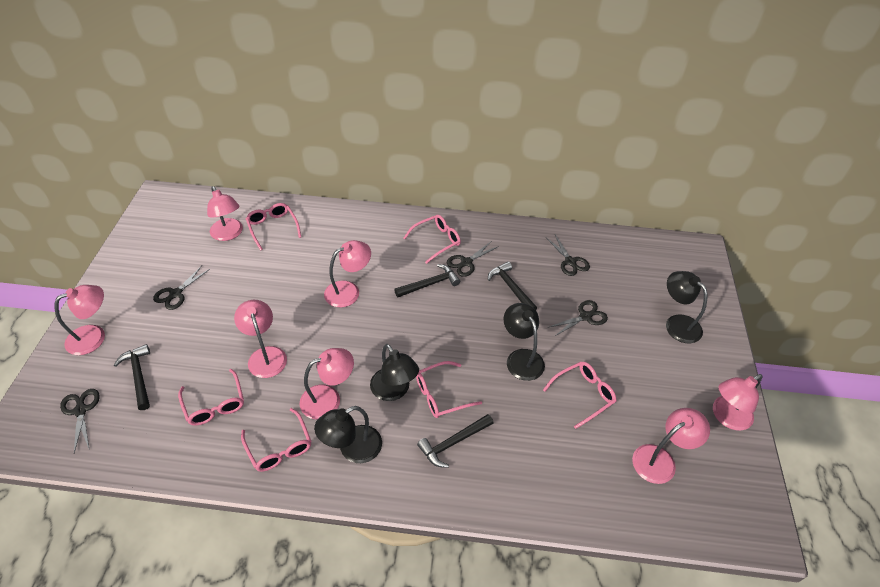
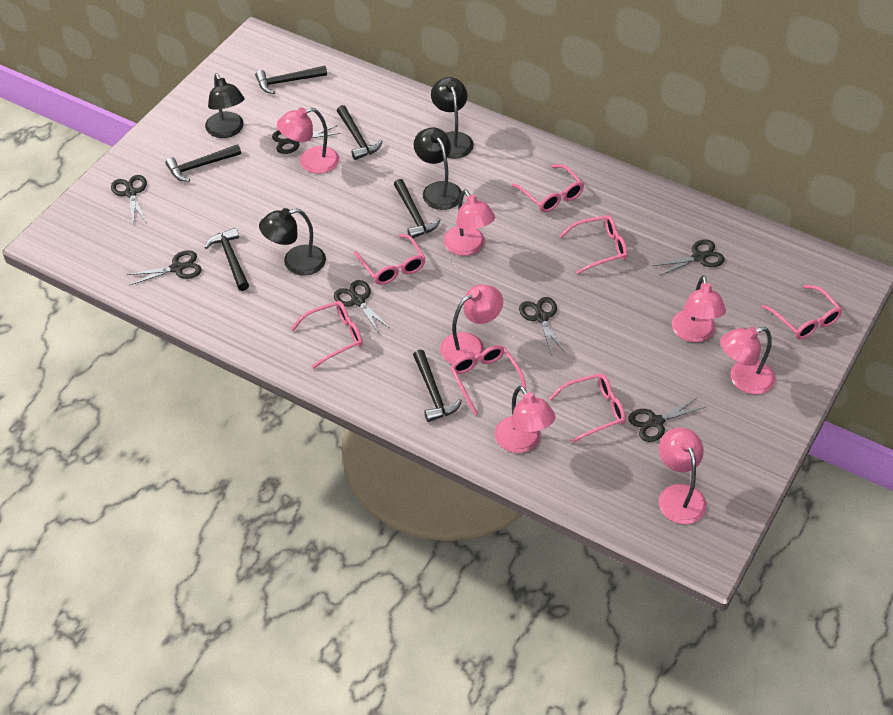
black hammer: [114,344,150,410] [394,264,460,297] [417,414,493,468] [488,261,537,310] = 4 -> [165,144,241,182] [204,228,249,291] [255,66,327,94] [337,105,383,160] [394,179,441,238] [413,350,462,422] = 6
black scissors: [60,389,100,453] [153,265,210,310] [447,242,499,277] [546,235,590,276] [550,300,608,337] = 5 -> [111,175,147,226] [127,250,202,285] [272,126,341,154] [334,280,391,335] [519,297,566,355] [628,397,705,442] [653,239,725,276] = 7
pink glasses: [178,369,244,425] [241,408,311,472] [246,203,301,251] [404,215,461,264] [416,361,482,418] [543,362,617,429] = 6 -> [291,301,363,369] [354,234,425,285] [451,345,527,415] [512,164,584,212] [549,373,626,443] [559,215,628,274] [762,285,842,339] = 7

